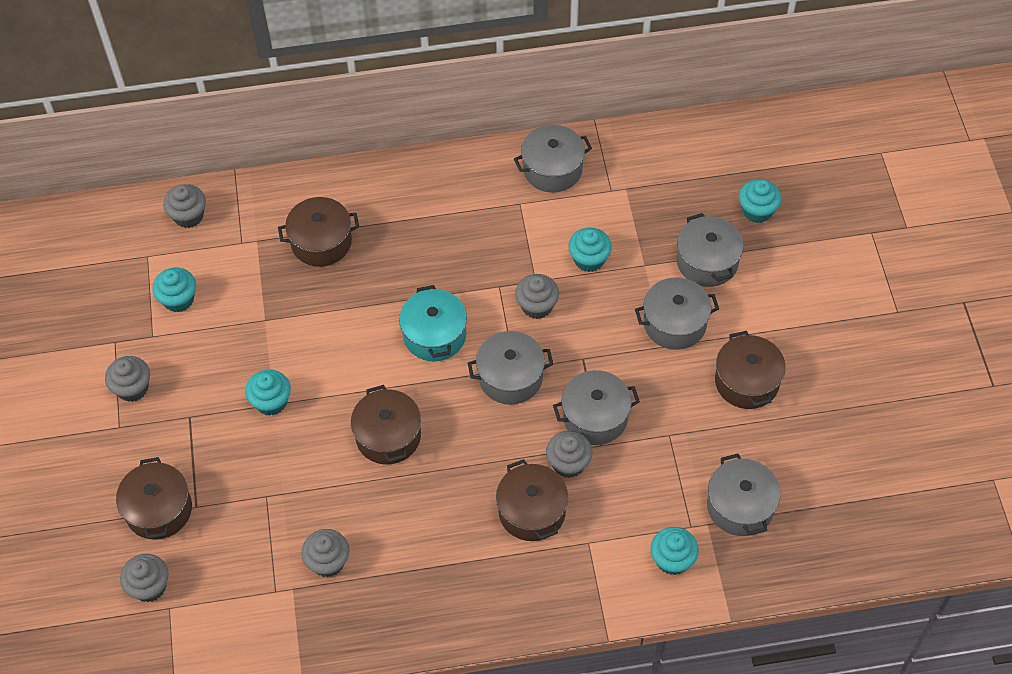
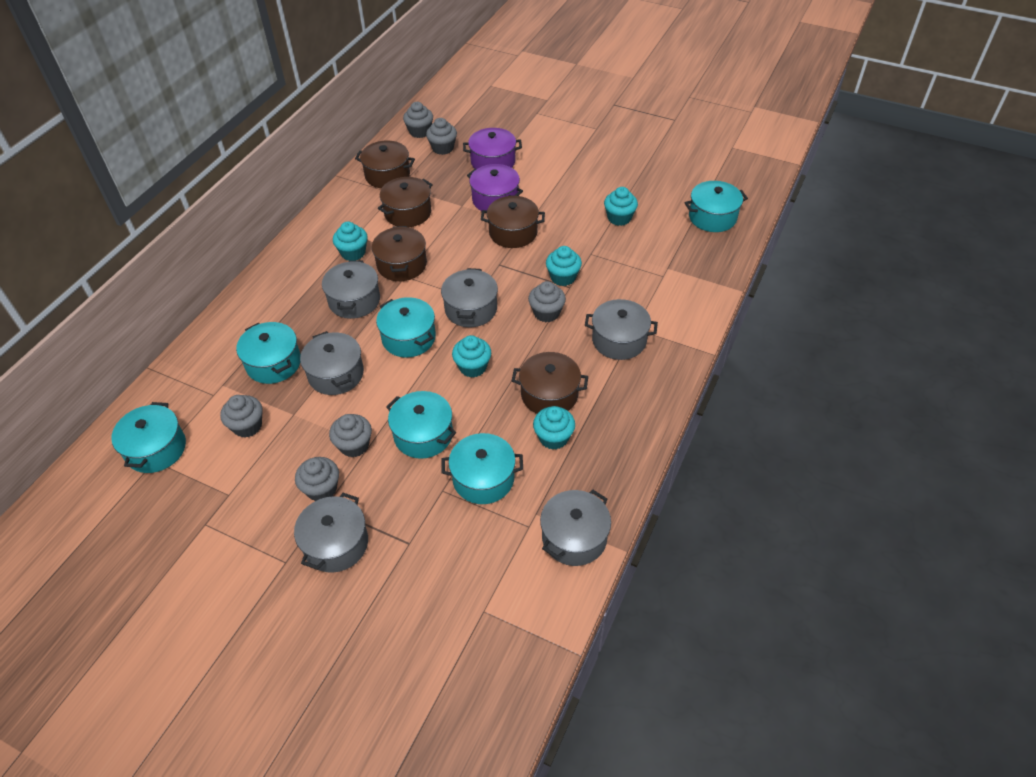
purple pot: none = 0 -> [463,128,522,169] [467,164,523,211] = 2
turquoise pot: [399,285,467,362] = 1 -> [111,402,186,473] [236,322,301,384] [376,297,436,357] [386,391,456,459] [441,433,523,504] [685,181,748,232] = 6

